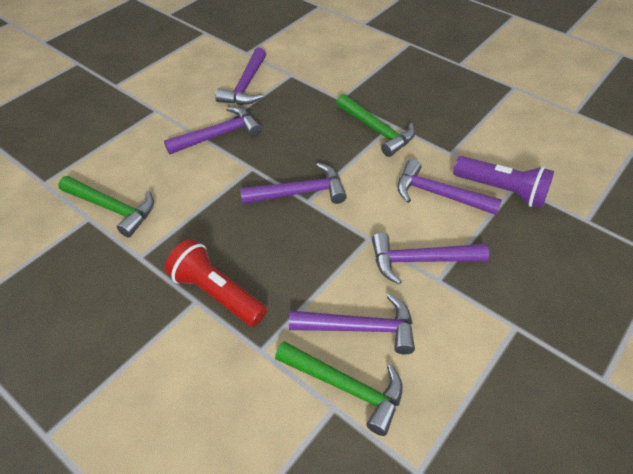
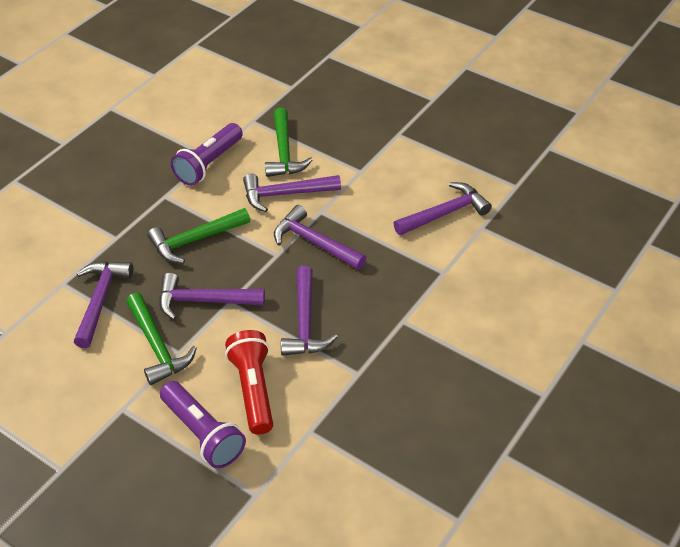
purple flashlight: [453,156,554,208] = 1 -> [160,381,246,469] [171,123,243,186] = 2

